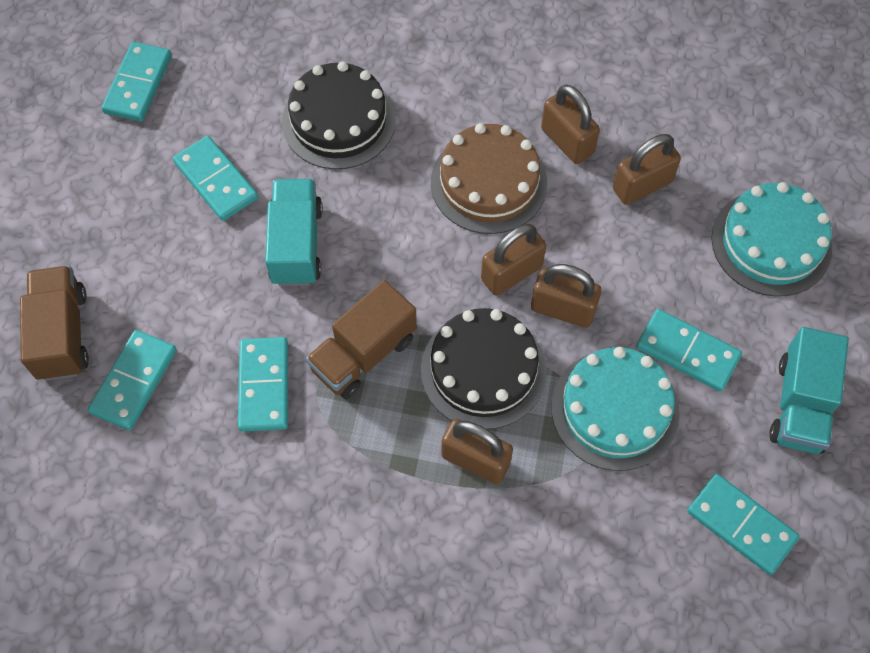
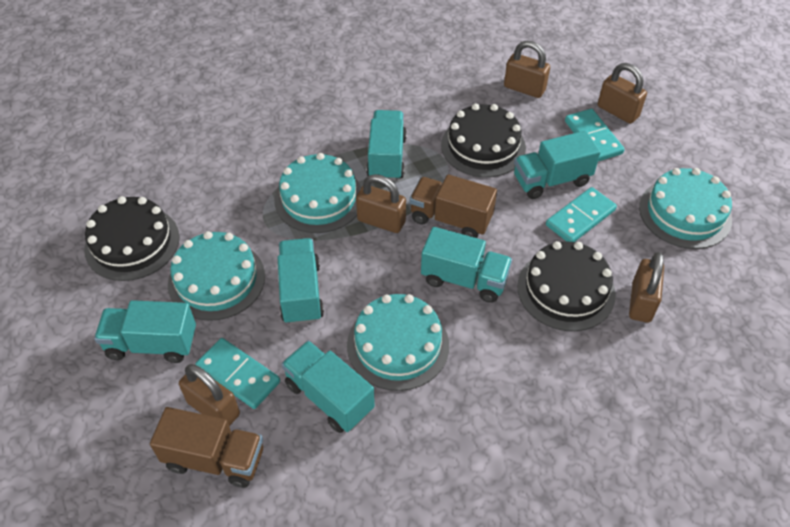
black cake: [282,61,396,169] [421,308,547,429] = 2 -> [84,196,179,281] [441,103,526,177] [517,241,616,331] = 3
brown cake: [431,123,547,234] = 1 -> none = 0
turquoise cake: [551,347,679,471] [711,182,832,297] = 2 -> [168,231,265,321] [274,153,362,233] [347,294,449,391] [639,168,732,249] = 4
turquoise domino: [88,330,177,430] [101,42,172,122] [173,136,258,221] [238,337,288,432] [636,309,742,392] [687,474,800,575] = 6 -> [195,338,280,409] [546,187,617,242] [565,109,625,161] = 3
turquoise truck: [265,179,323,286] [769,327,849,454] = 2 -> [94,300,196,363] [277,238,324,325] [281,340,375,433] [366,110,407,181] [421,227,512,303] [514,131,601,199] = 6

